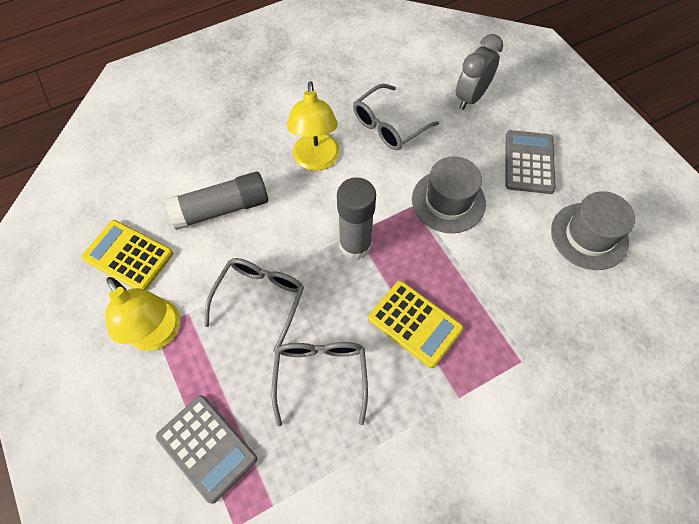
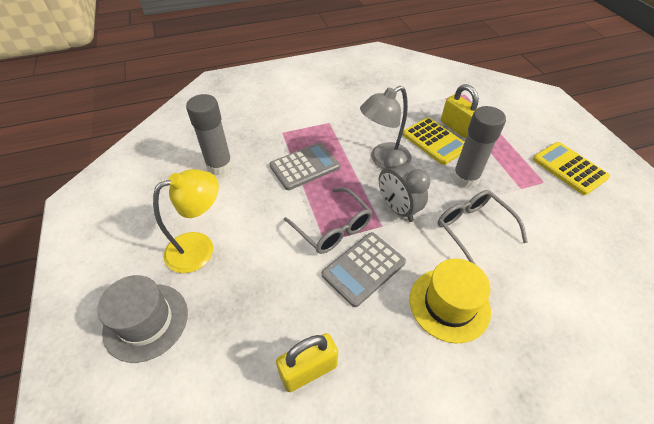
grey glasses: [204,258,304,353] [271,342,368,427] [353,84,439,150] = 3 -> [284,188,373,254] [437,190,528,265] = 2
grey hat: [412,156,486,233] [551,191,635,270] = 2 -> [98,275,188,363] = 1
grey lamp: none = 0 -> [360,86,411,169] = 1
yellow hat: none = 0 -> [410,259,491,343] = 1
yellow lamp: [105,277,181,351] [287,81,340,171] = 2 -> [153,169,219,273] = 1
yellow padlock: none = 0 -> [276,333,338,392] [441,84,479,138] = 2

